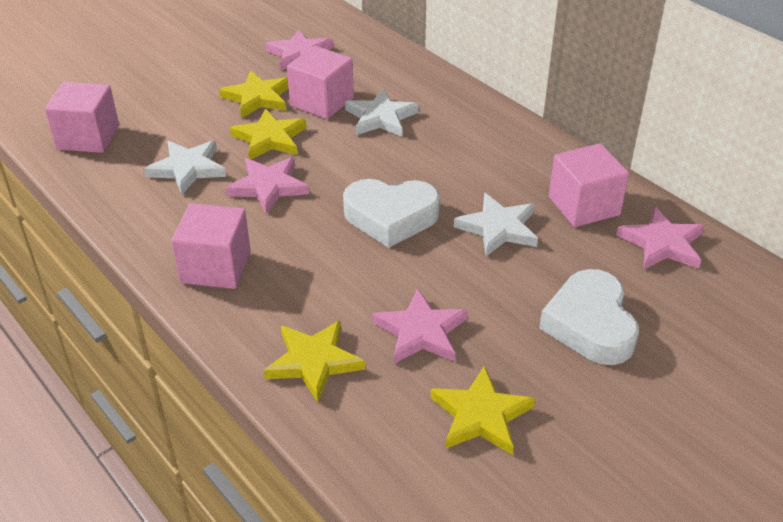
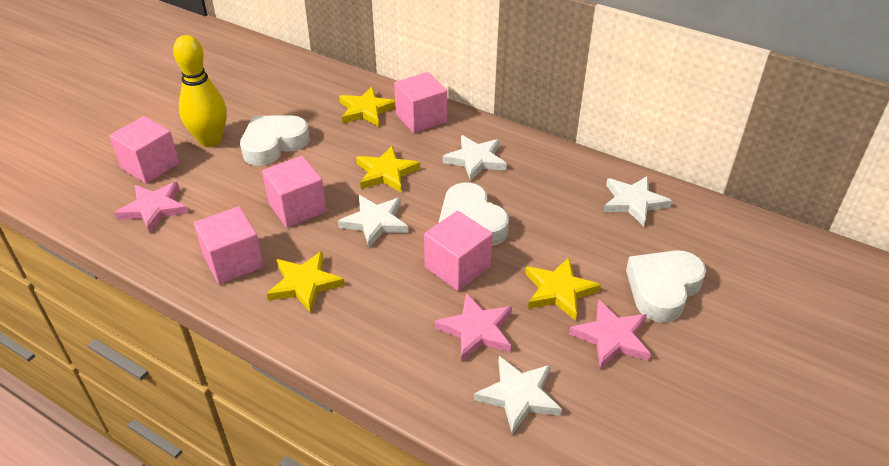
pink cube: [45,82,119,153] [172,203,251,289] [287,46,354,119] [549,143,629,227] = 4 -> [109,116,180,184] [194,206,264,285] [262,156,326,228] [394,72,447,133] [424,211,493,291] = 5
pink star: [226,157,309,214] [265,29,333,71] [372,288,468,364] [616,206,704,269] = 4 -> [115,182,188,233] [435,293,512,362] [569,300,651,369] = 3
white heart: [343,179,440,248] [539,269,639,365] = 2 -> [240,115,310,166] [438,182,509,246] [626,250,706,322] = 3
white star: [144,140,226,194] [345,89,419,137] [454,193,538,256] = 3 -> [338,195,408,248] [442,135,507,181] [474,356,562,435] [603,176,672,226] = 4
yellow bowling pin: none = 0 -> [173,35,227,147] = 1

